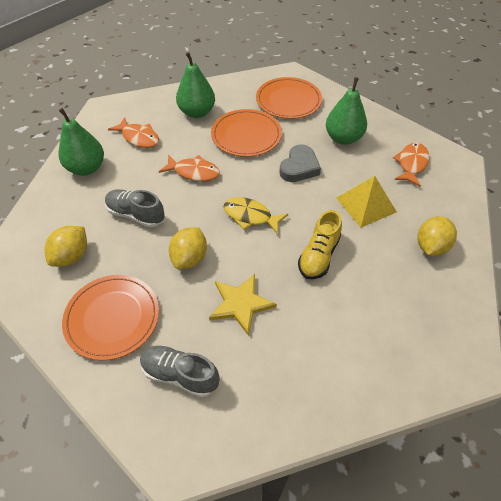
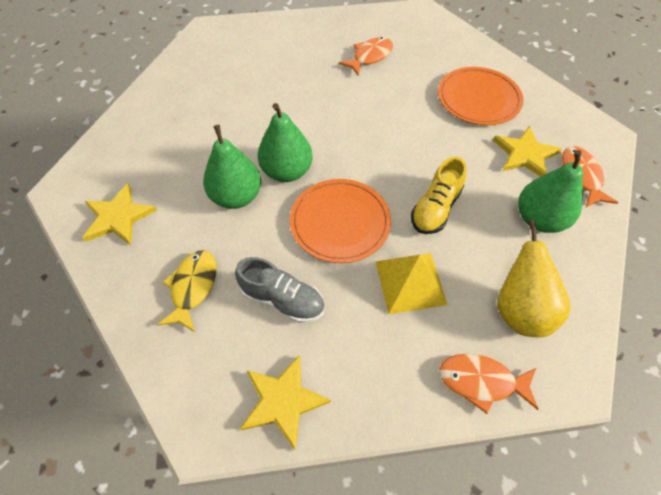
grey heart: [279,144,321,182] = 1 -> none = 0
grey shoe: [105,189,165,227] [140,345,220,397] = 2 -> [235,257,325,323] = 1
orange plate: [62,275,159,360] [211,109,282,157] [256,77,322,119] = 3 -> [290,179,391,263] [438,67,523,125] = 2
yellow lemon: [45,226,87,267] [169,227,207,270] [418,216,457,256] = 3 -> none = 0
yellow pear: none = 0 -> [497,220,571,337] = 1
yellow star: [209,274,277,336] = 1 -> [83,183,157,245] [240,355,331,450] [493,126,562,177] = 3

